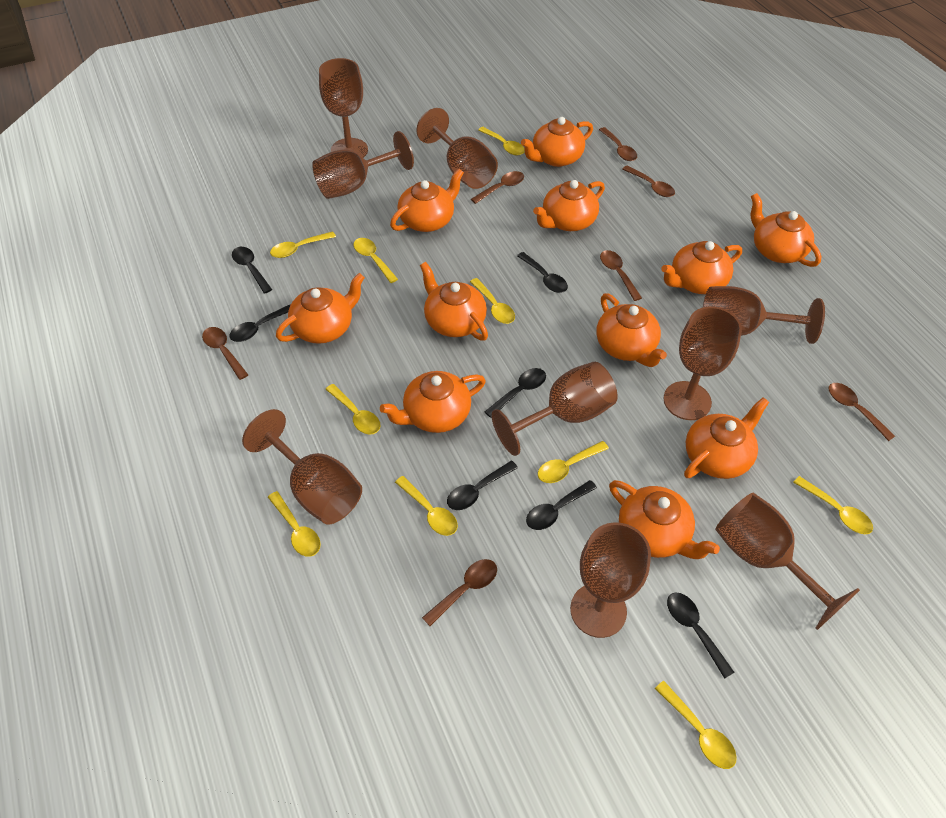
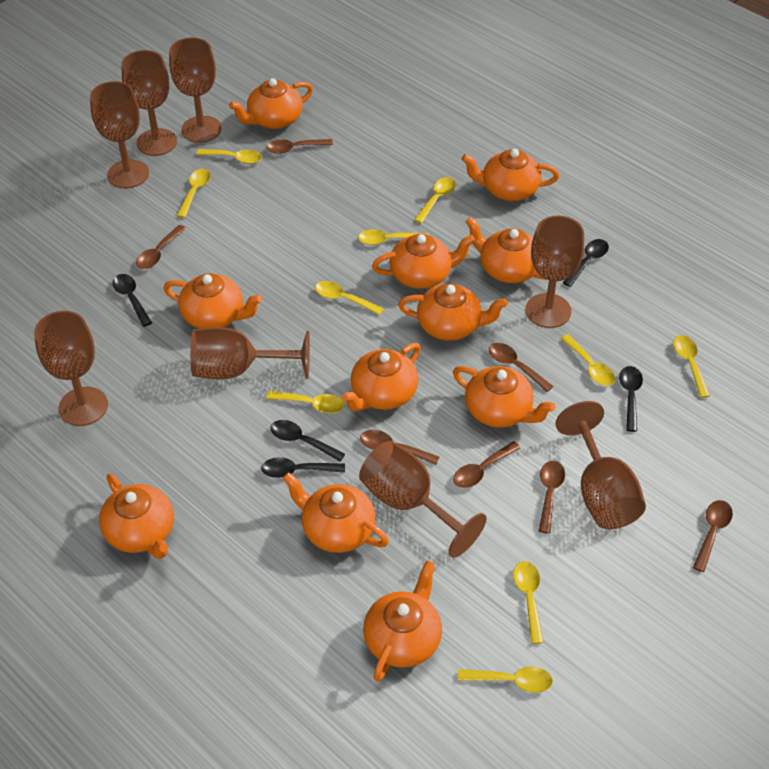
black spoon: [229,304,291,342] [232,247,272,294] [447,461,518,510] [485,368,546,418] [517,252,568,293] [526,480,597,530] [667,592,735,679] = 7 -> [112,274,152,327] [261,457,345,478] [271,420,345,461] [563,239,609,287] [619,366,643,432] = 5
brown goblet: [242,409,362,525] [312,131,414,199] [319,58,368,158] [416,108,498,189] [492,362,618,456] [570,522,651,638] [663,307,742,420] [703,286,825,344] [715,493,860,630] = 9 -> [34,311,108,426] [90,81,149,188] [121,50,177,156] [169,37,222,143] [190,327,310,379] [359,441,487,558] [526,216,584,328] [555,401,646,529] = 8

